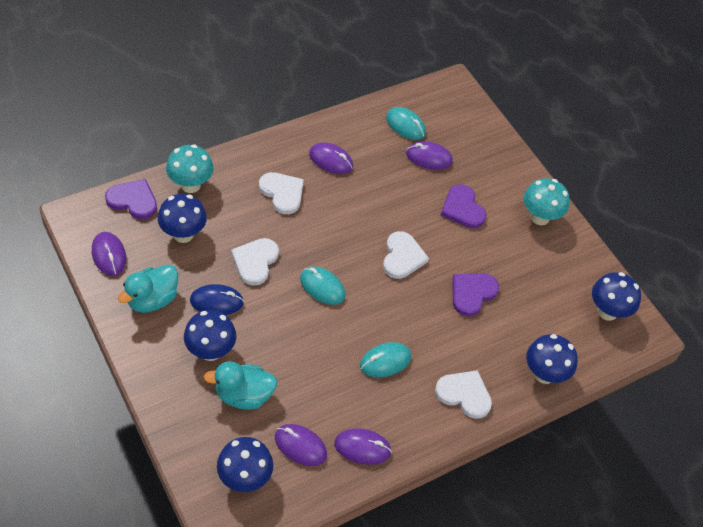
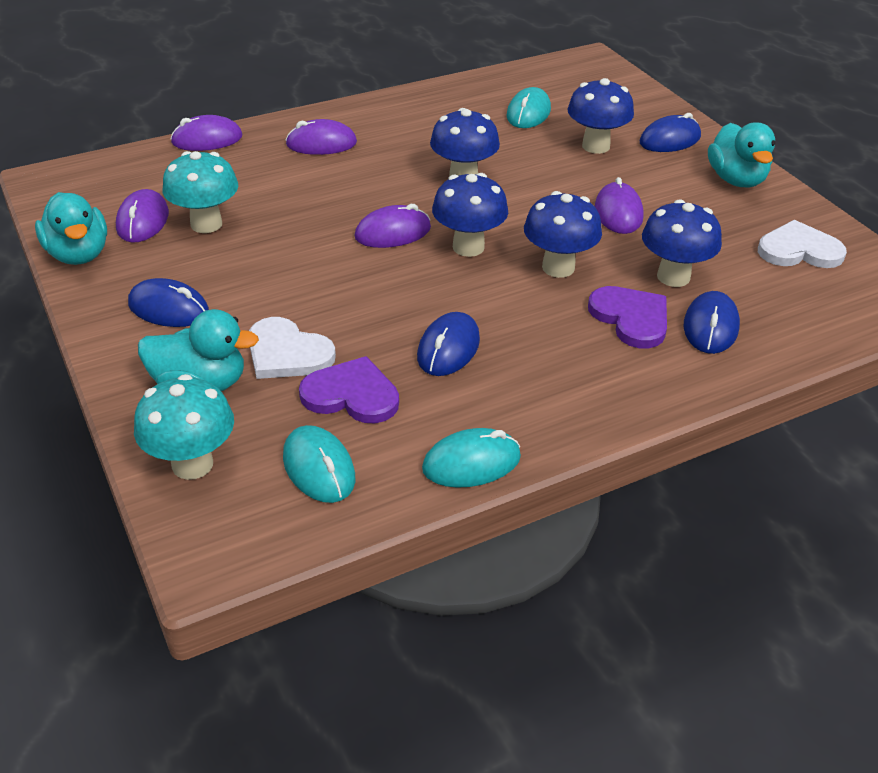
blue mouse: [190,284,244,315] = 1 -> [128,278,209,327] [417,312,480,376] [640,113,701,152] [684,291,740,354] = 4
purple heart: [105,179,157,219] [441,184,486,228] [453,273,499,316] = 3 -> [299,356,399,423] [588,286,667,349] = 2
turquoise duck: [118,265,178,313] [204,361,278,410] = 2 -> [35,192,107,265] [138,309,259,391] [708,122,775,188] = 3
white heart: [231,238,279,286] [259,172,304,214] [383,231,429,279] [435,370,492,419] = 4 -> [249,317,336,379] [758,220,847,268] = 2

